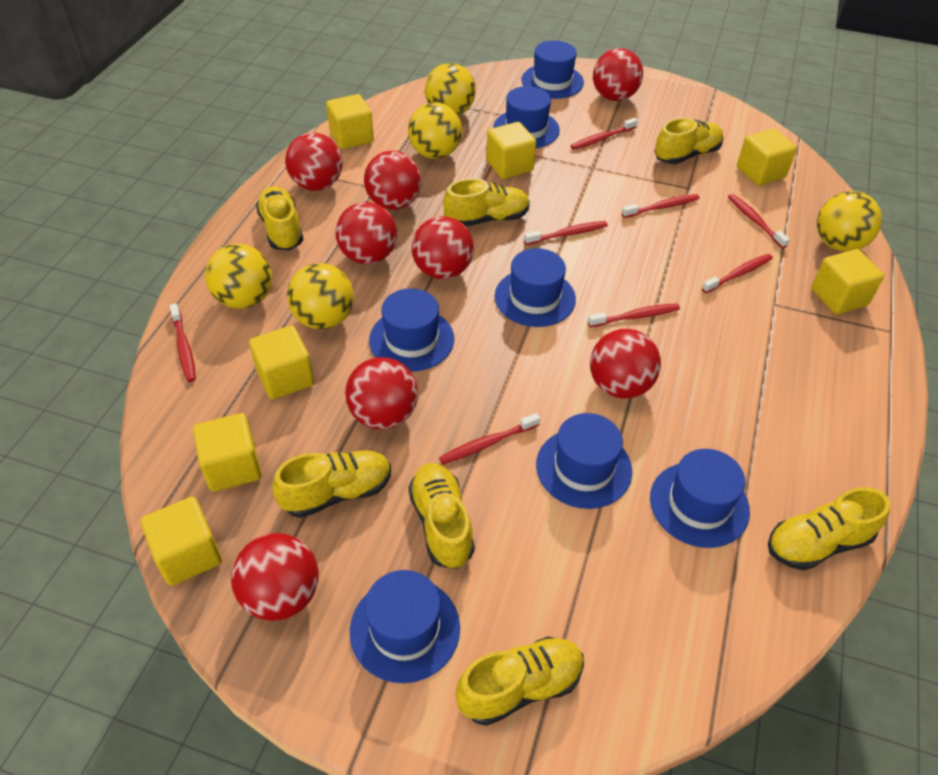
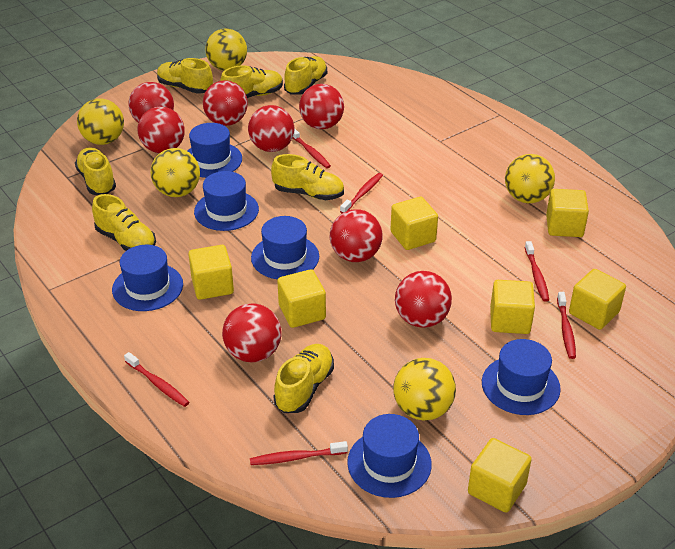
blue hat: [350,570,460,683] [369,288,454,372] [493,86,560,148] [495,248,576,327] [522,40,584,99] [536,413,632,509] [650,449,750,548] = 7 -> [112,245,183,311] [187,123,242,178] [194,171,259,231] [251,216,319,279] [347,414,432,498] [482,339,561,415] = 6
red toothbrush: [170,303,196,382] [439,413,540,464] [524,221,608,245] [571,118,638,150] [588,303,680,327] [621,194,700,218] [702,254,773,293] [728,194,790,248] = 8 -> [124,352,189,407] [250,441,348,465] [293,128,331,168] [340,173,383,213] [525,241,549,302] [557,292,576,359] = 6

